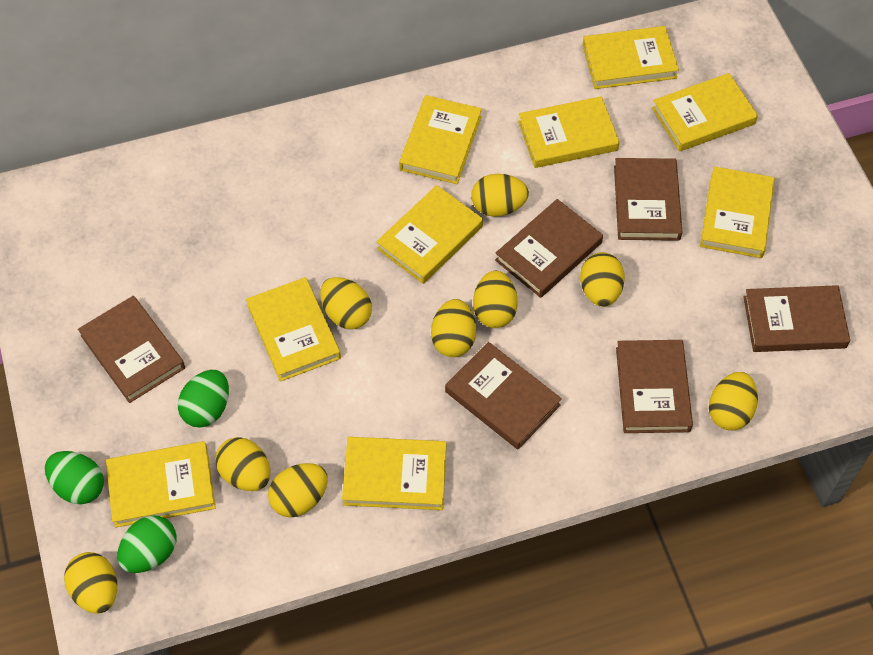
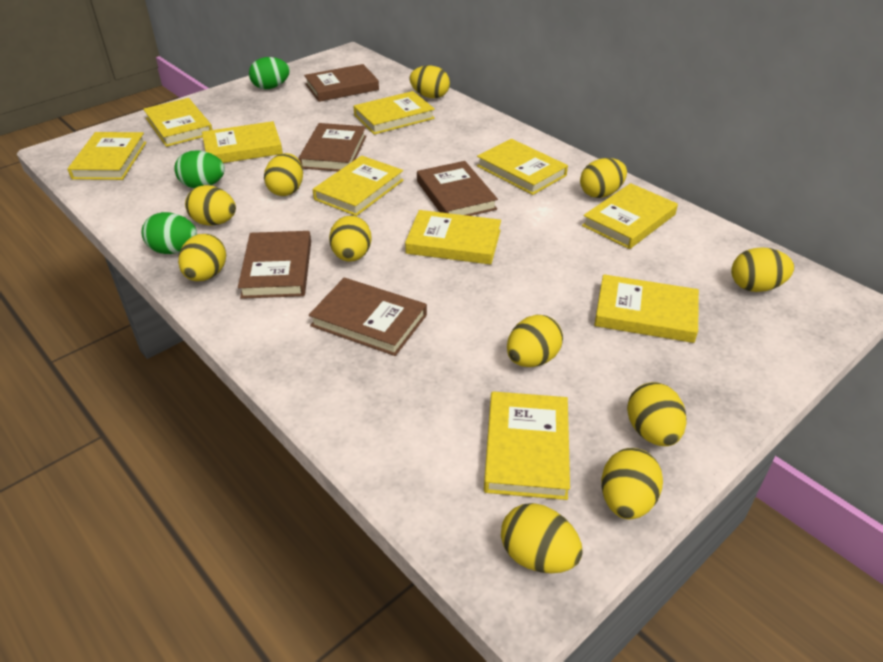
brown book: [78,296,185,403] [445,342,562,449] [495,199,603,298] [614,158,682,241] [616,340,693,433] [744,285,850,352] = 6 -> [238,231,311,299] [298,123,366,171] [304,64,379,102] [309,277,427,356] [417,161,498,216] = 5
yellow book: [106,441,216,527] [246,277,341,382] [342,437,446,510] [376,185,483,284] [399,95,482,184] [518,96,620,168] [583,26,679,89] [652,73,758,152] [700,167,775,258] = 9 -> [67,132,147,180] [143,98,212,147] [202,121,283,163] [313,156,403,216] [354,91,435,135] [405,210,501,265] [477,139,568,195] [484,391,570,500] [582,183,678,249] [594,274,699,343] = 10
yellow egg: [64,552,117,614] [215,437,270,491] [268,463,328,518] [320,277,372,329] [431,299,476,357] [471,174,529,217] [473,271,518,328] [580,252,625,307] [709,372,758,430] = 9 -> [178,234,226,281] [185,185,236,226] [264,153,303,196] [329,216,372,262] [409,65,450,98] [501,503,583,573] [507,315,563,367] [580,158,627,198] [601,448,663,519] [627,382,687,446] [731,247,794,292] = 11

